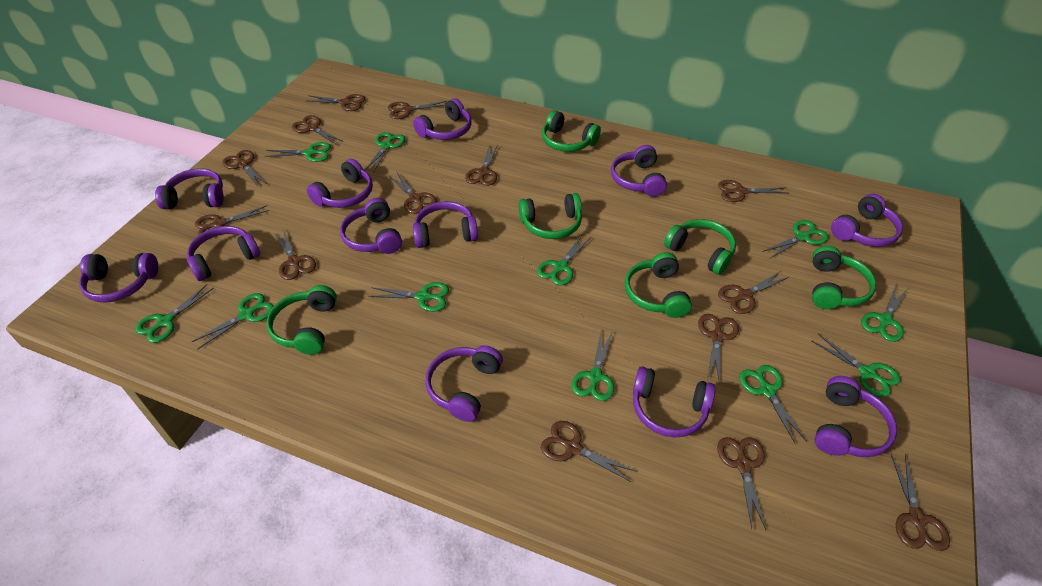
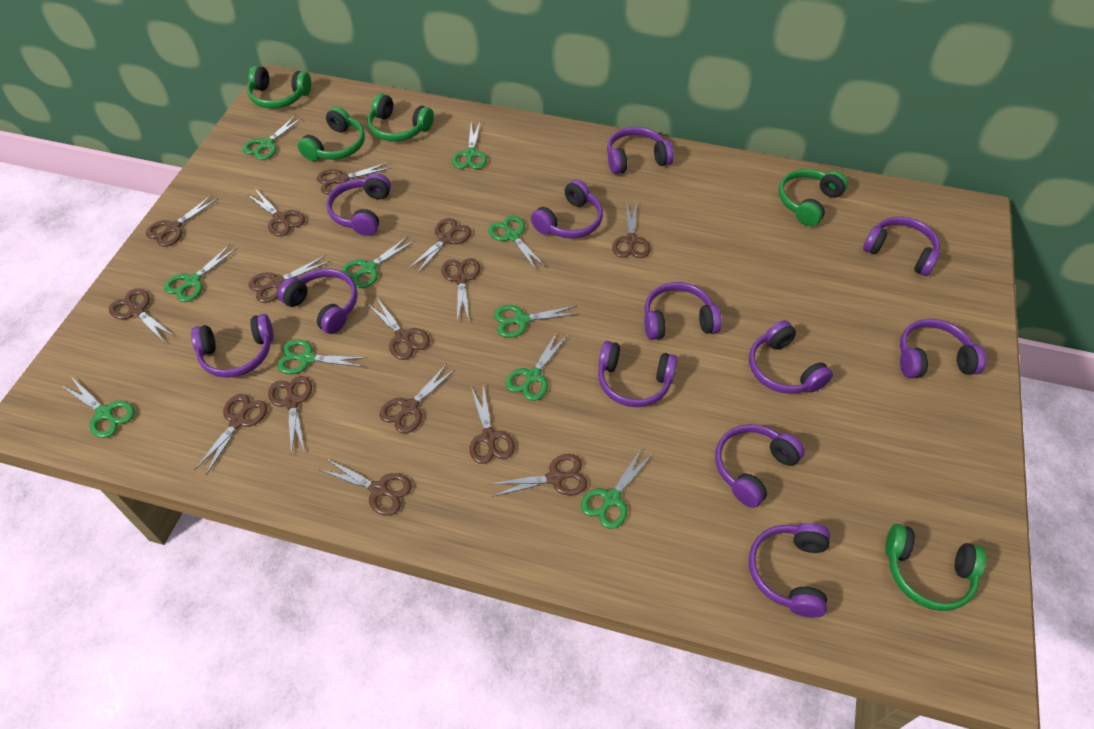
brown scissors: [195,205,269,235] [222,150,267,186] [273,229,316,280] [292,115,344,145] [308,94,365,111] [388,101,447,119] [389,173,437,214] [465,145,498,186] [541,421,636,482] [698,314,739,384] [717,437,766,530] [718,180,788,202] [718,271,789,314] [891,454,950,551] = 14 -> [109,288,175,342] [146,195,218,247] [195,394,267,475] [246,189,305,236] [248,255,330,303] [268,376,312,456] [317,162,391,195] [320,459,412,516] [368,298,430,360] [380,364,456,434] [408,218,472,274] [441,258,480,322] [470,386,515,464] [491,454,588,497] [612,202,651,258] = 15
green headphones: [266,285,337,355] [519,193,582,239] [542,110,601,152] [625,252,692,318] [664,219,736,275] [812,246,876,309] = 6 -> [247,66,311,109] [298,107,365,161] [367,94,434,141] [778,169,848,226] [885,524,986,611] = 5
green scissors: [135,284,214,343] [192,293,274,349] [265,142,331,162] [365,132,405,173] [369,282,449,312] [537,235,591,286] [571,332,614,401] [739,365,807,444] [762,220,828,258] [811,334,901,397] [861,284,908,342] = 11 -> [62,378,135,438] [164,244,238,302] [243,115,303,160] [277,339,367,374] [341,236,415,288] [452,121,487,169] [488,215,546,270] [494,305,580,338] [506,332,568,401] [581,448,653,529] = 10

